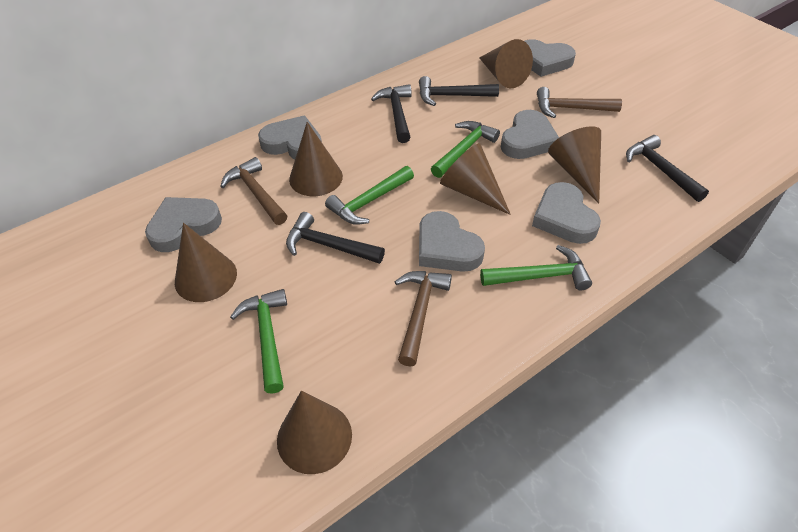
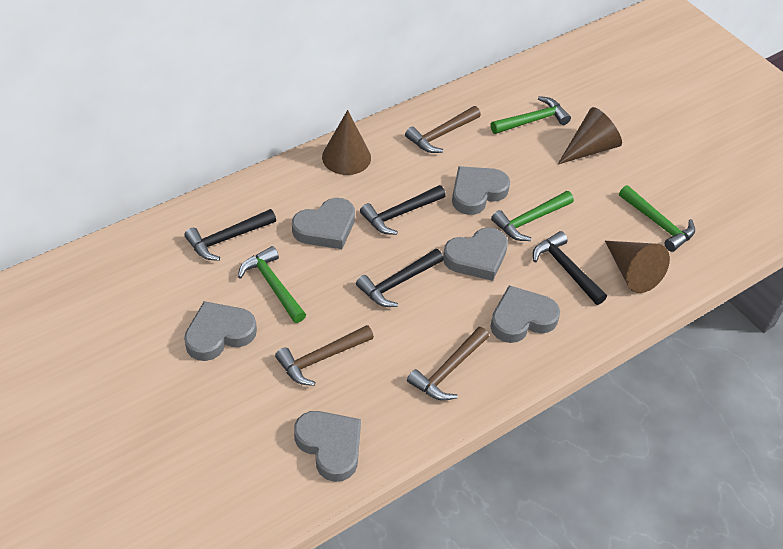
brown cone: [175,223,237,302] [277,391,352,474] [289,122,343,196] [440,143,511,215] [479,39,533,88] [548,126,601,203] = 6 -> [322,110,371,175] [558,107,622,164] [605,241,670,293] = 3

